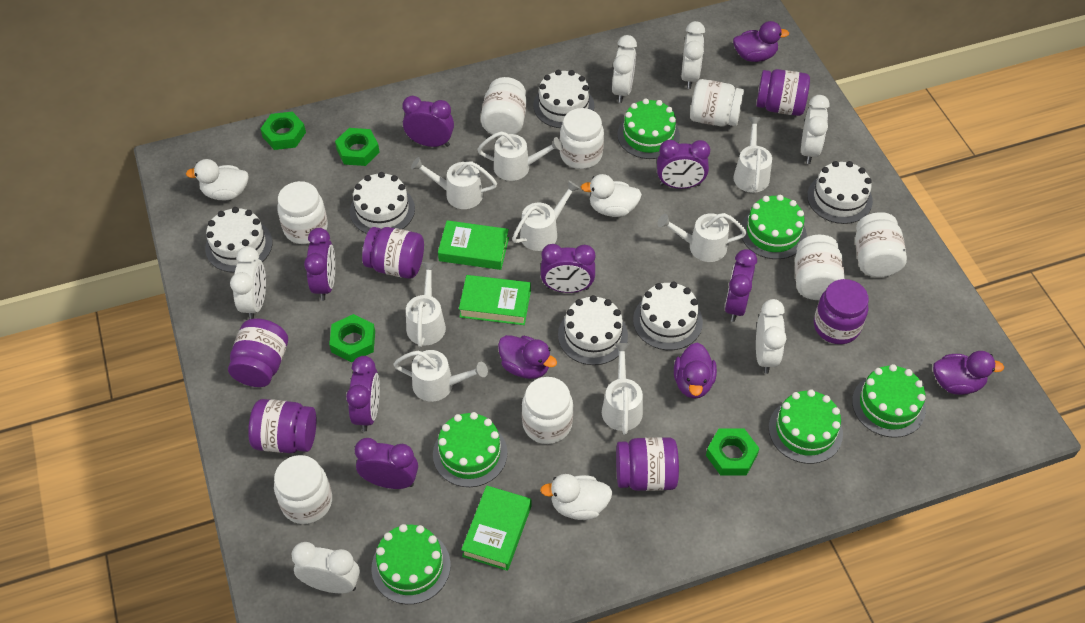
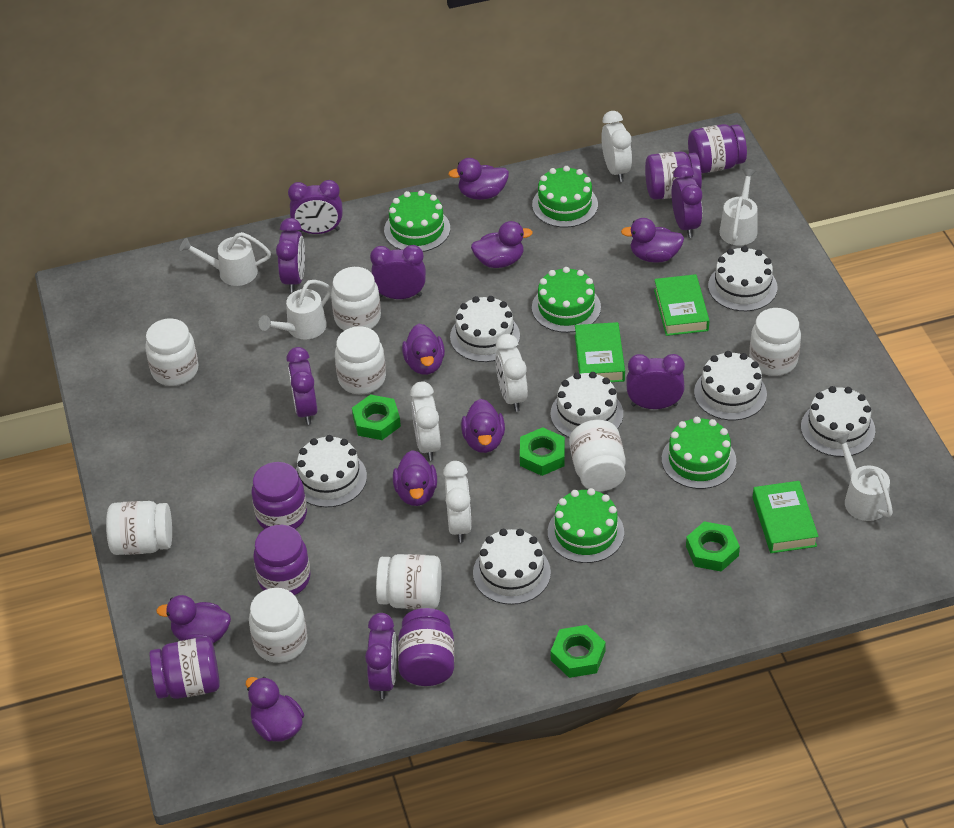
green cake: [371,524,451,604] [433,412,507,487] [617,99,680,159] [740,195,807,259] [769,389,843,464] [852,364,926,438] = 6 -> [384,190,450,252] [532,166,598,228] [532,267,601,333] [548,488,624,563] [662,417,736,489] = 5
purple duck: [498,335,557,379] [674,343,717,399] [733,21,789,62] [933,351,1004,395] = 4 -> [156,595,231,644] [246,677,304,742] [393,450,437,506] [402,324,445,375] [448,158,509,200] [461,399,505,453] [471,221,533,268] [621,218,684,263] = 8
white cake: [205,207,273,273] [350,172,415,234] [533,70,594,128] [558,295,628,365] [633,281,703,350] [807,161,873,224] = 6 -> [295,435,367,507] [450,296,520,362] [473,529,551,605] [551,372,623,438] [694,351,767,420] [708,246,777,311] [801,386,875,457] = 7
white clock: [230,246,266,319] [291,542,360,593] [612,35,637,103] [681,21,705,89] [756,299,787,374] [801,95,830,164] = 6 -> [410,381,441,461] [443,461,472,543] [495,334,528,412] [601,111,632,182] = 4
white duck: [186,159,249,200] [540,474,612,520] [581,174,642,217] = 3 -> none = 0
white watering can: [393,350,488,402] [406,262,446,348] [411,157,497,209] [477,131,563,181] [512,180,580,251] [602,343,643,435] [658,213,747,262] [733,117,772,193] = 8 -> [180,232,271,286] [259,280,332,339] [719,168,757,246] [834,434,893,521] = 4

